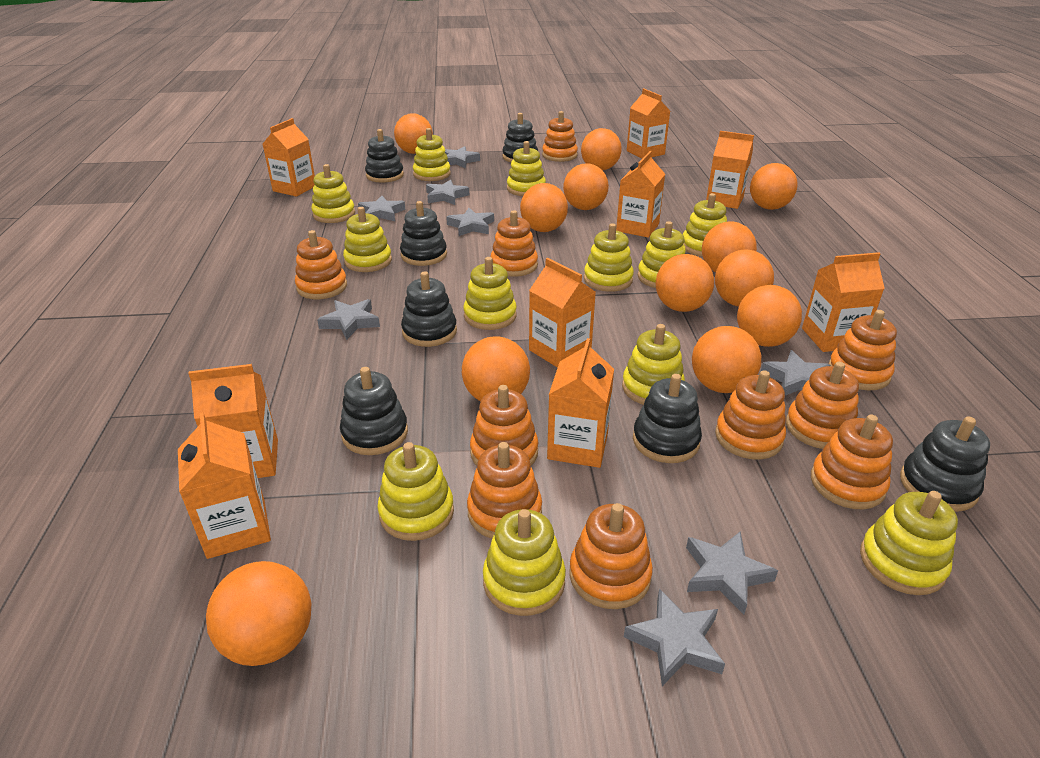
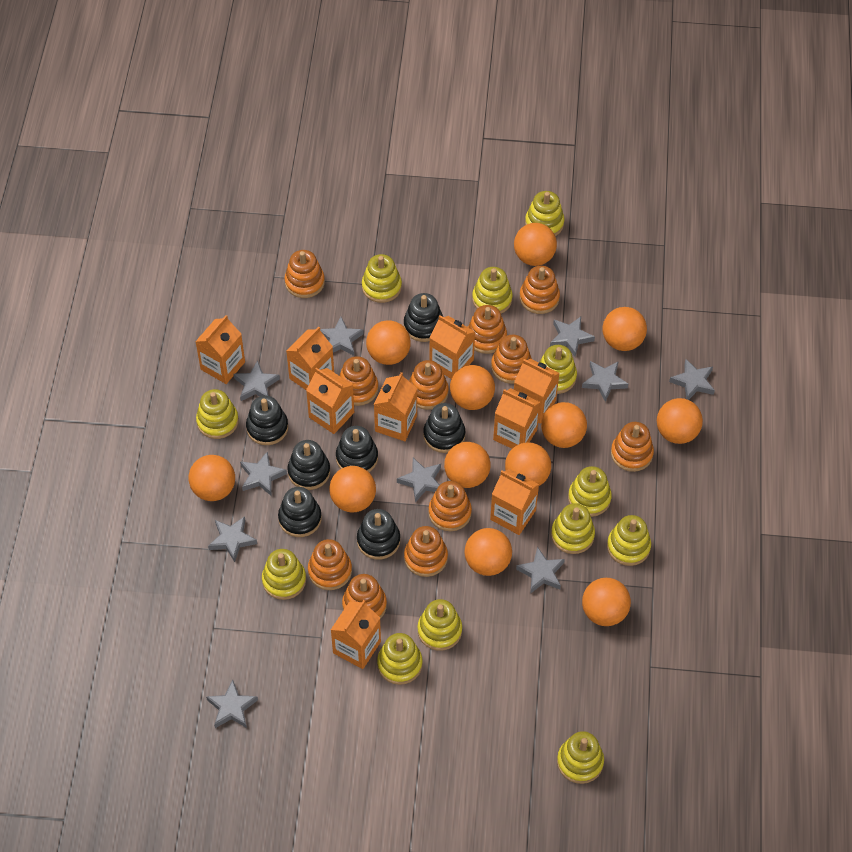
grey star: [317,299,380,340] [358,196,405,221] [426,180,469,205] [445,146,480,168] [446,208,494,236] [624,589,725,686] [686,531,778,615] [761,350,830,395] = 8 -> [206,680,258,728] [208,516,257,562] [233,360,280,401] [240,451,287,495] [320,317,364,356] [397,458,441,503] [516,547,565,594] [550,317,595,357] [582,361,628,402] [669,359,715,400] = 10
orange stacking toy: [295,230,347,299] [467,442,542,539] [470,385,538,466] [490,210,538,277] [542,111,578,162] [569,503,653,609] [715,370,786,460] [786,362,859,449] [811,415,893,509] [829,310,897,390] = 10 -> [284,250,325,298] [308,539,352,590] [339,356,378,406] [342,574,387,619] [404,526,448,577] [409,360,448,410] [428,481,472,531] [468,305,507,354] [491,335,532,384] [520,265,560,314] [611,422,654,472] = 11

